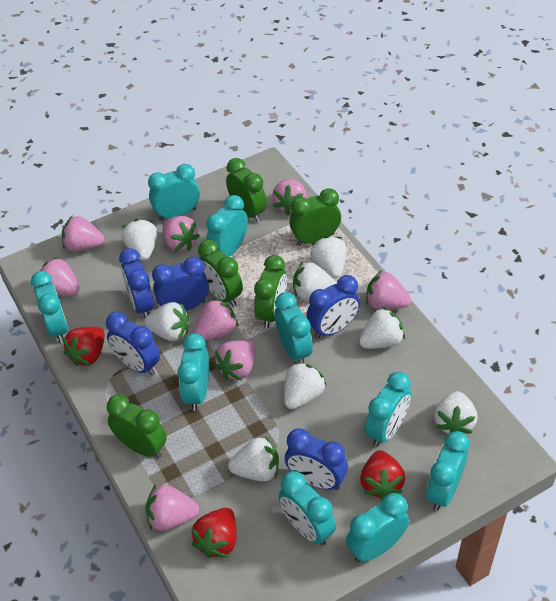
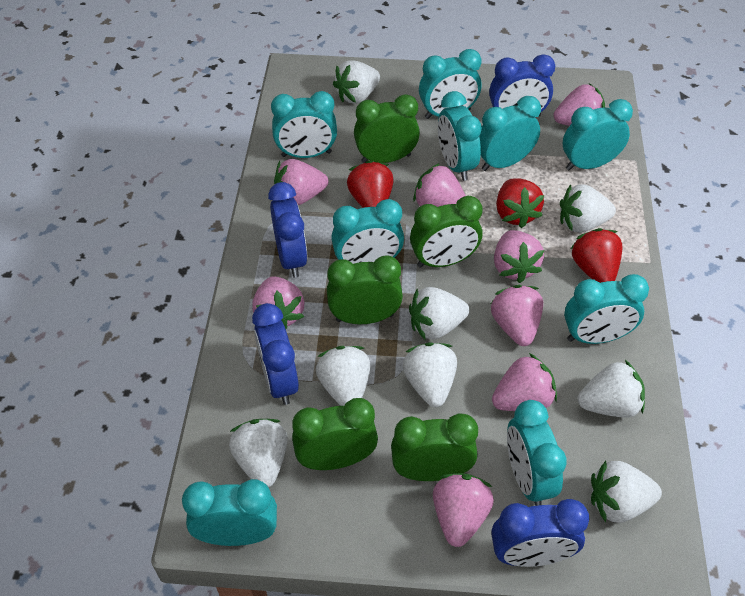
blue clock: [106,312,160,376] [119,248,154,318] [152,257,209,311] [285,428,348,490] [307,275,361,339] = 5 -> [252,303,299,405] [268,182,307,278] [489,54,555,117] [491,499,589,567] = 4

